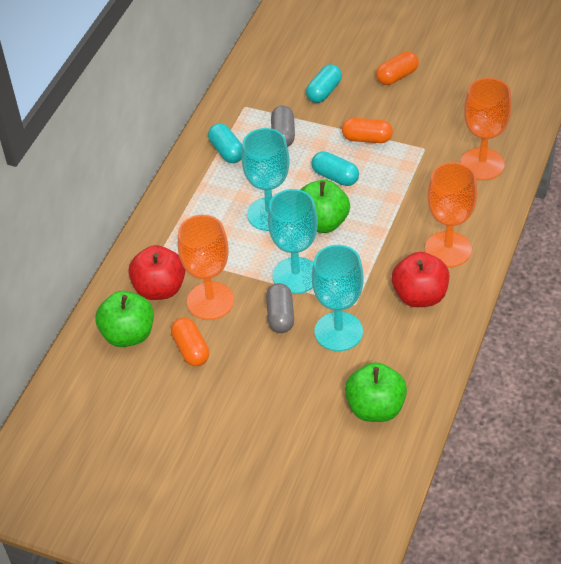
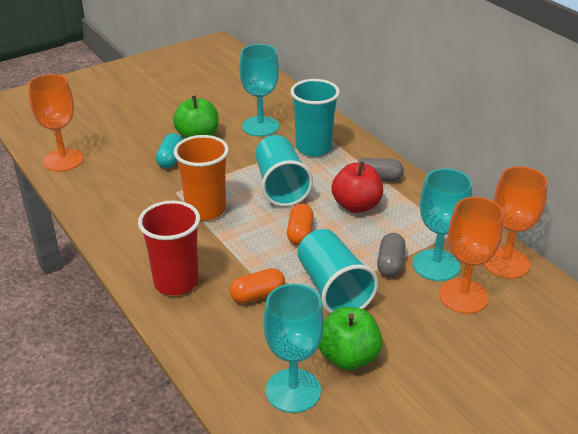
green apple: [95,291,154,347] [301,180,350,233] [345,362,407,422] = 3 -> [173,96,219,138] [318,307,382,370] = 2
orange capsule: [171,318,209,366] [342,118,393,143] [376,51,419,85] = 3 -> [230,268,285,304] [287,204,314,245] = 2
orange cup: none = 0 -> [173,135,229,221] = 1
red apple: [128,245,186,300] [392,252,449,307] = 2 -> [332,161,383,213] = 1
red cup: none = 0 -> [138,200,200,295] = 1
turquoise capsule: [208,123,242,163] [306,64,342,103] [312,151,359,186] = 3 -> [156,133,183,168] = 1
turquoise cup: none = 0 -> [255,135,313,207] [290,79,340,157] [298,229,378,314] = 3

